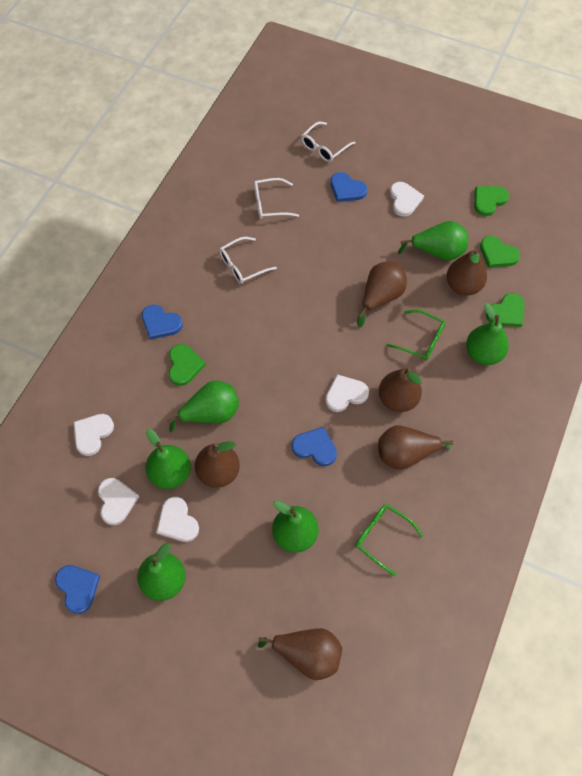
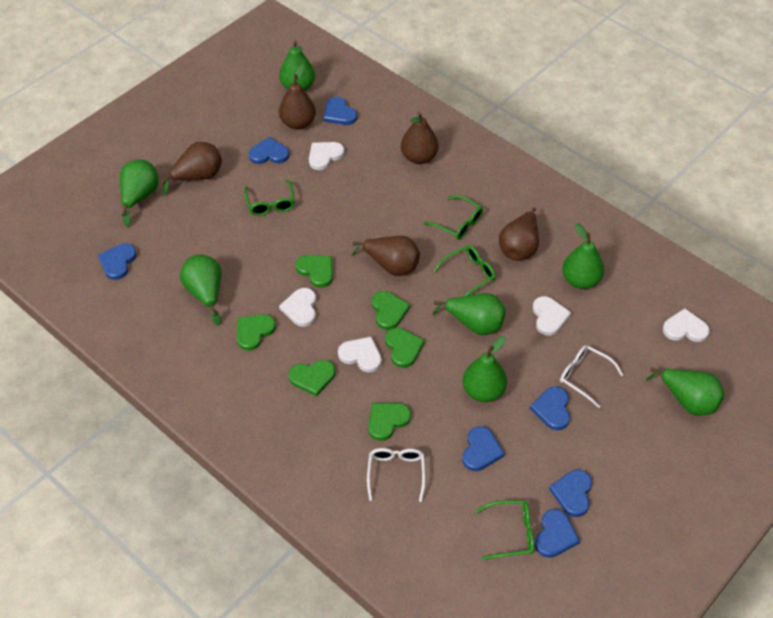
blue heart: [55,565,100,614] [142,305,183,339] [292,427,337,466] [330,172,367,202] = 4 -> [98,243,137,280] [248,137,289,164] [324,97,357,125] [462,426,505,471] [530,386,570,430] [535,509,580,558] [549,470,592,517] = 7
brown pear: [195,441,240,488] [258,628,342,680] [357,262,407,327] [378,425,453,470] [379,368,422,412] [446,248,487,296] = 6 -> [161,142,222,195] [279,65,316,130] [352,236,420,276] [401,112,439,164] [499,207,539,261] = 5
green glasses: [356,504,423,576] [387,309,445,361] = 2 -> [244,180,295,216] [424,195,483,240] [434,245,495,297] [476,500,534,560] = 4
green heart: [169,344,206,386] [474,186,509,216] [480,236,520,268] [486,293,525,327] = 4 -> [237,314,276,351] [289,360,335,396] [295,255,333,288] [368,403,411,441] [372,291,410,330] [385,328,425,368] = 6
green pear: [137,543,186,601] [145,429,191,489] [167,381,239,433] [272,500,319,553] [398,221,468,261] [466,303,509,365] = 6 -> [120,159,159,227] [180,255,222,326] [279,41,315,91] [432,293,505,335] [463,336,507,402] [562,223,604,289] [646,367,724,416] = 7
white glasses: [219,237,277,284] [254,178,299,219] [301,122,356,162] = 3 -> [367,448,426,502] [560,345,624,408] = 2

